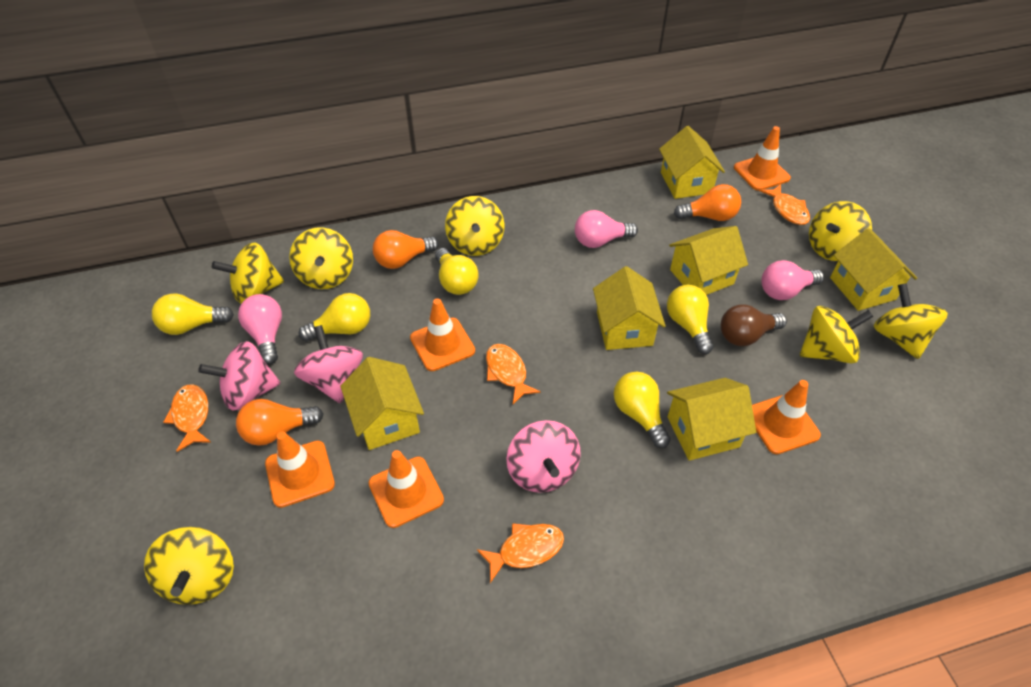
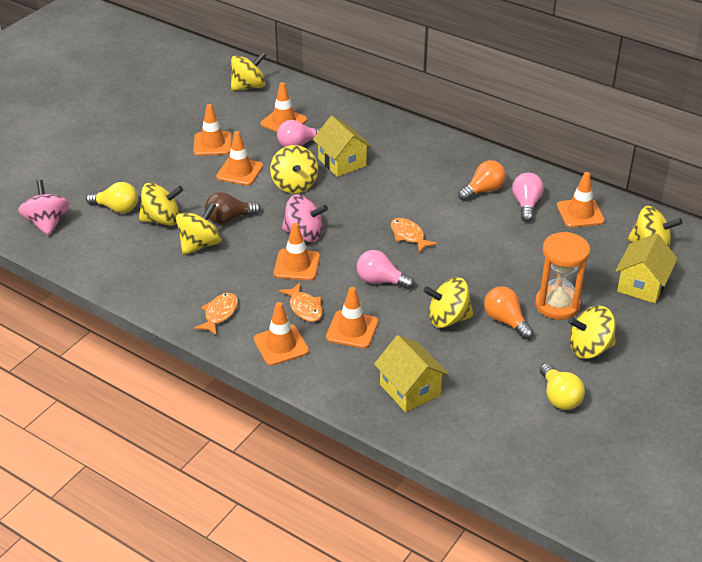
orange fish: [163,384,211,452] [477,523,564,583] [486,344,541,404] [760,184,810,225] = 4 -> [194,293,238,336] [279,282,323,322] [391,218,437,253] = 3
orange hourglass: none = 0 -> [535,232,590,320] = 1
orange light bulb: [236,399,323,446] [373,230,439,269] [674,184,741,221] = 3 -> [459,160,506,201] [484,286,534,339] = 2
orange traffic cone: [265,431,335,508] [369,450,444,528] [410,298,475,371] [734,126,791,191] [752,380,821,454] = 5 -> [193,104,232,156] [216,131,263,186] [254,302,309,366] [261,82,307,132] [274,223,320,281] [326,287,378,349] [557,172,605,228] = 7
pink spinning top: [198,341,280,411] [294,325,363,403] [507,420,581,493] = 3 -> [18,180,69,236] [282,194,328,242] = 2
yellow house: [340,357,424,450] [593,266,666,350] [659,126,725,199] [667,378,756,461] [669,226,748,295] [830,228,917,311] = 6 -> [313,116,372,177] [374,335,449,412] [615,233,678,303] = 3
yellow light bulb: [152,294,234,335] [299,293,370,341] [435,248,479,295] [614,372,671,448] [667,285,714,354] = 5 -> [86,182,138,213] [540,363,585,410] = 2

